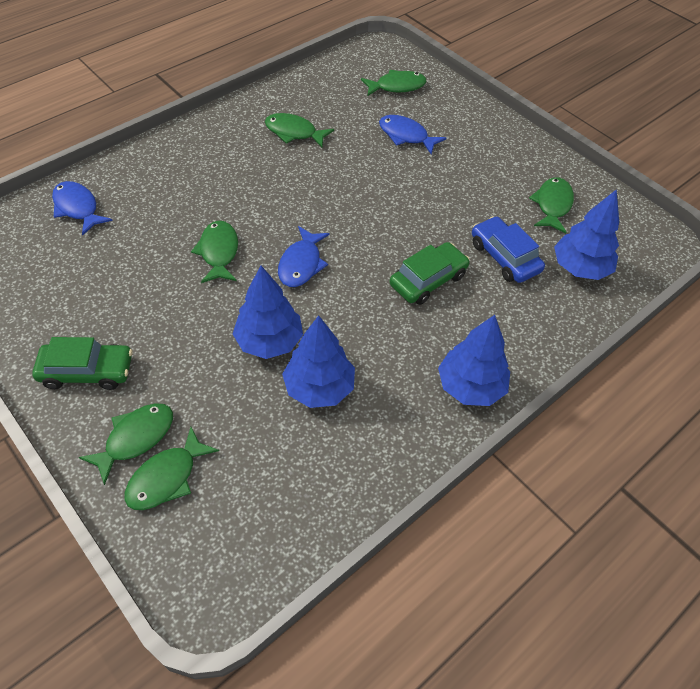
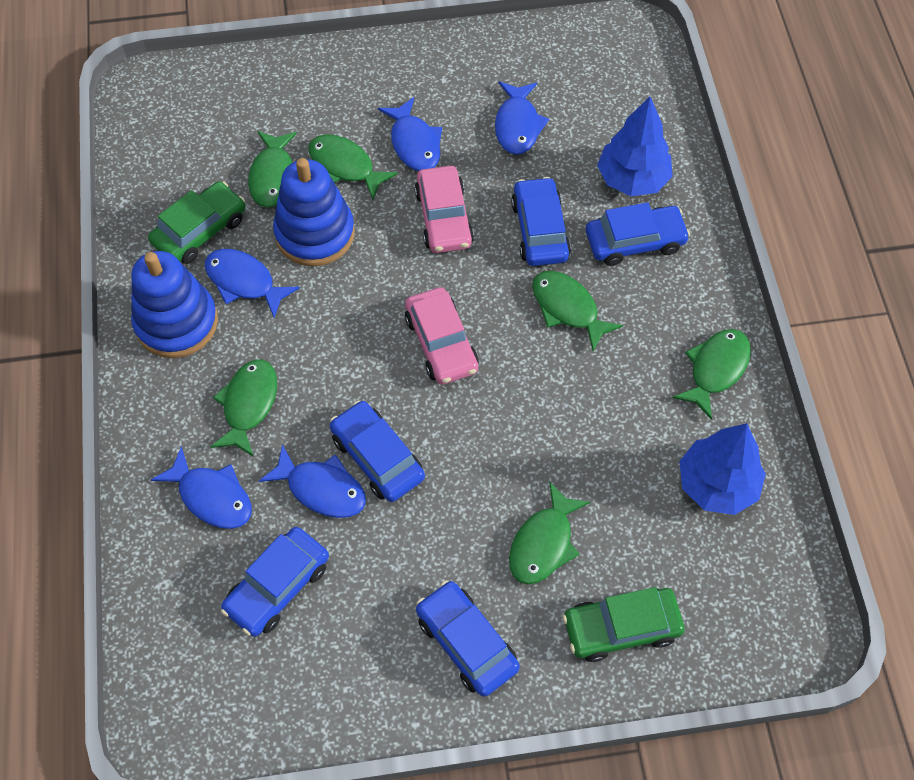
blue car: [472,216,545,283] = 1 -> [221,527,329,637] [330,400,425,502] [416,580,520,697] [511,177,571,266] [586,202,690,266] = 5
blue fish: [52,181,113,236] [278,226,330,287] [379,115,446,154] = 3 -> [151,446,252,529] [205,249,300,318] [259,444,366,518] [378,97,442,171] [495,81,549,155] = 5
blue stacking toy: none = 0 -> [131,251,218,358] [273,158,355,266] = 2
blue tree: [233,266,303,359] [282,315,355,408] [438,315,510,406] [554,189,619,280] = 4 -> [597,97,673,196] [679,423,766,515] = 2
pink car: none = 0 -> [405,287,479,385] [414,166,474,253] = 2

